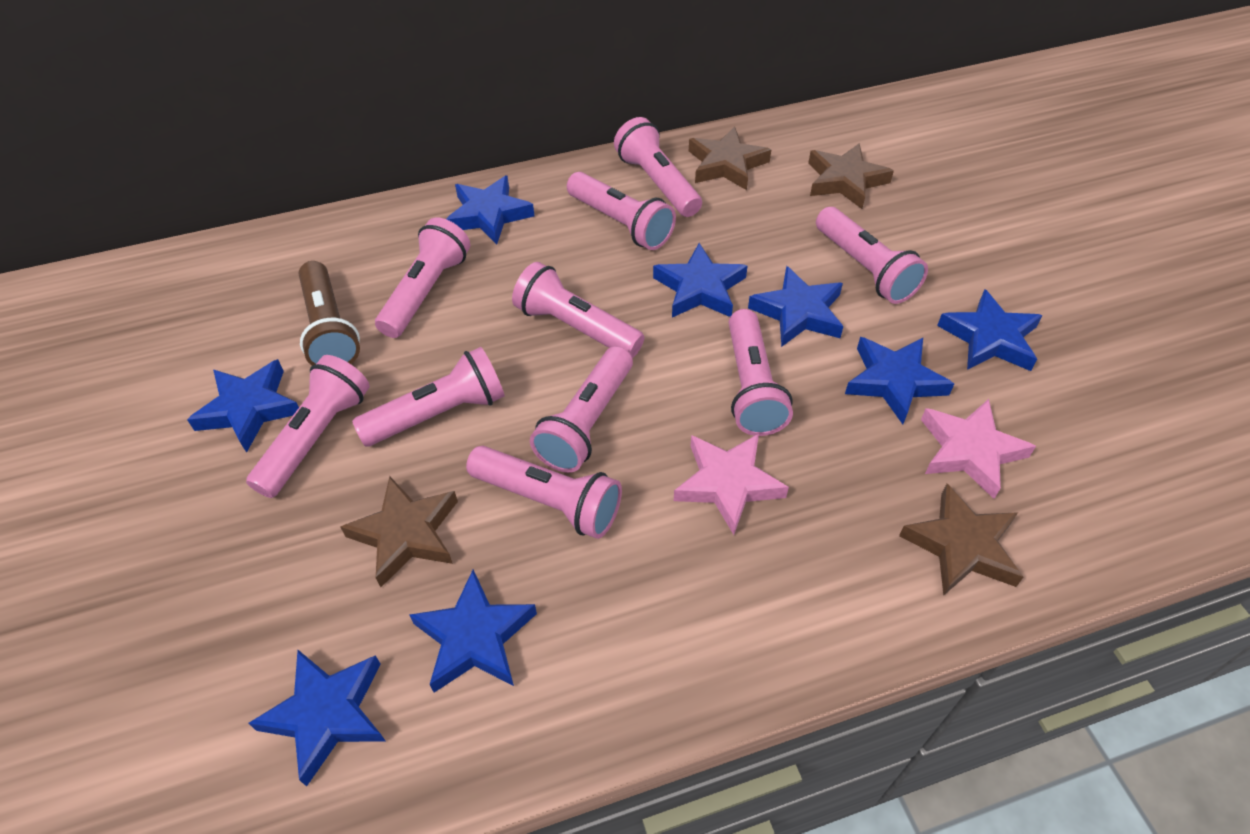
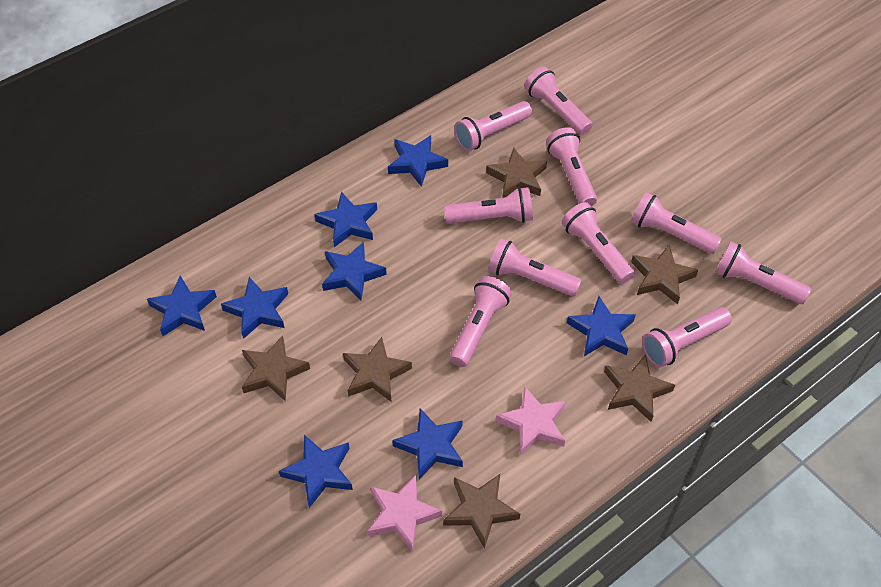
brown flashlight: [299,261,360,366] = 1 -> none = 0
brown star: [340,476,458,587] [689,127,771,190] [808,143,894,209] [899,484,1023,596] = 4 -> [242,335,310,402] [343,337,412,402] [443,474,520,549] [486,148,547,198] [604,354,675,422] [631,245,698,304] = 6

